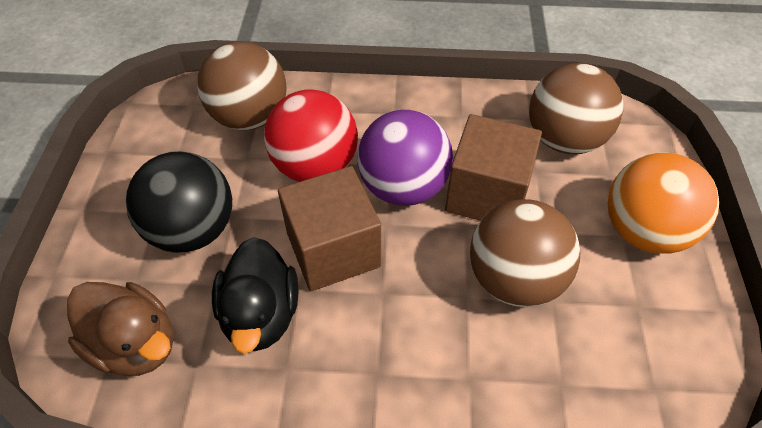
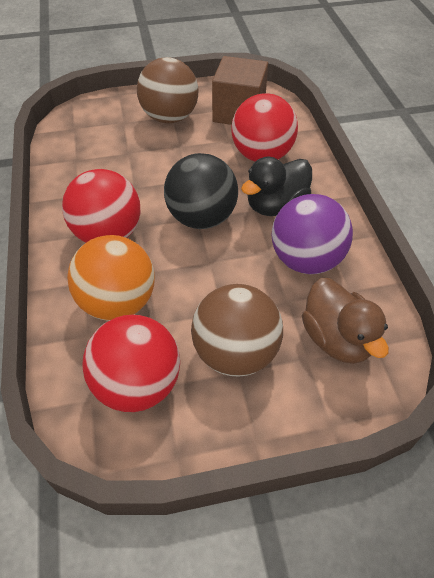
brown ball: [197,41,286,130] [470,199,580,307] [529,63,623,154] = 3 -> [137,57,198,124] [191,284,283,377] = 2
brown cube: [278,166,381,291] [445,114,542,221] = 2 -> [212,56,268,125] = 1
red ball: [264,90,358,182] = 1 -> [62,169,140,243] [82,315,180,412] [231,93,298,162] = 3

